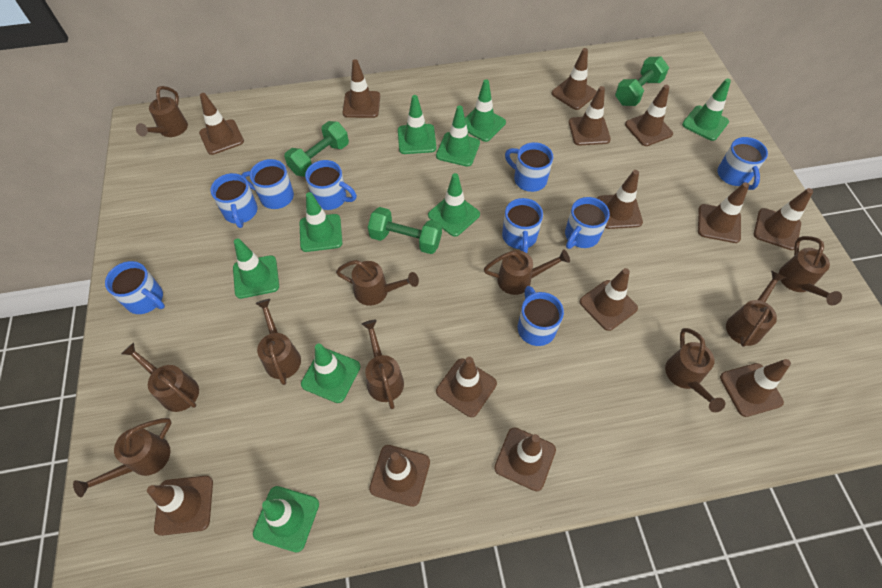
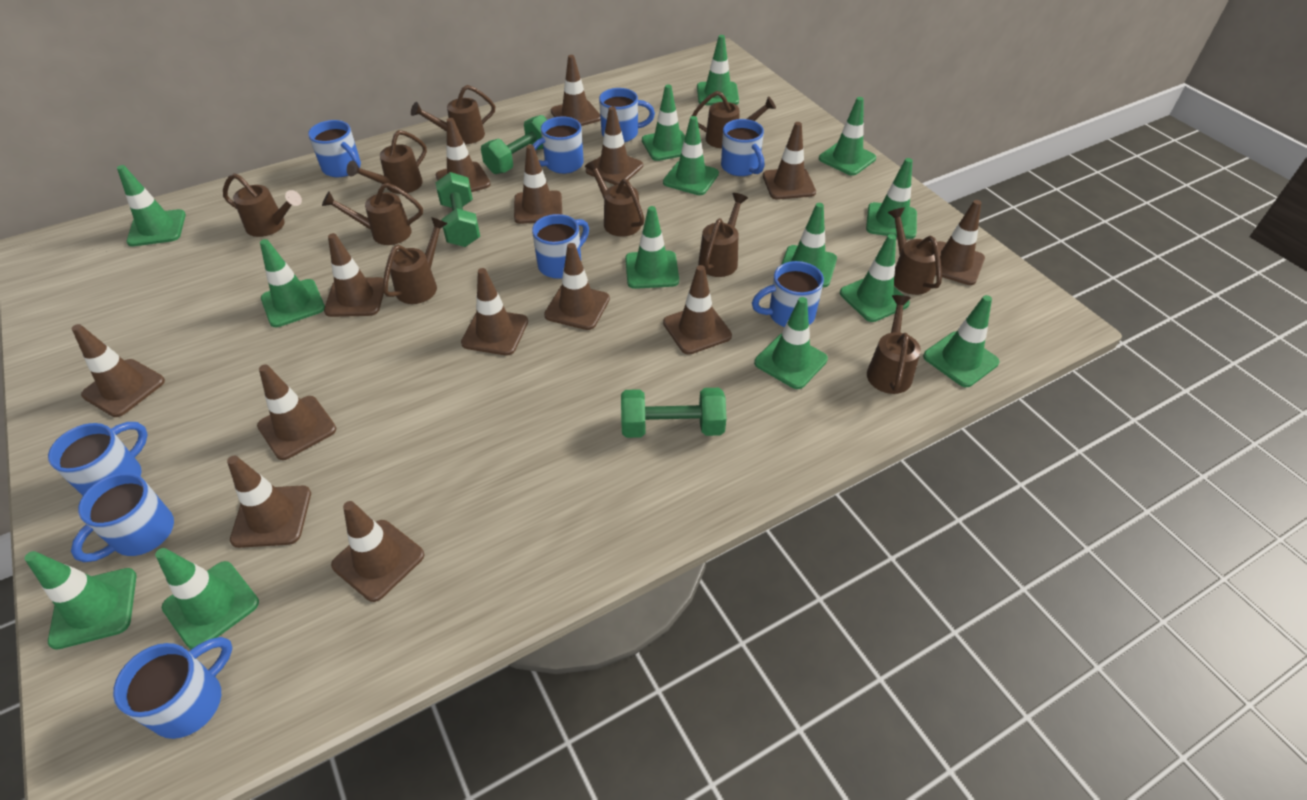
green traffic cone: [233,238,279,299] [253,486,319,552] [299,192,342,252] [301,344,360,403] [398,95,436,154] [428,173,480,237] [436,105,480,167] [465,79,506,142] [682,78,731,141] = 9 -> [25,551,137,650] [117,165,186,246] [155,548,259,649] [260,239,325,327] [625,206,679,289] [642,84,685,161] [663,116,719,195] [697,35,739,105] [754,297,828,389] [781,203,837,287] [819,97,876,176] [840,234,910,322] [866,158,917,239] [923,295,1000,387] = 14

